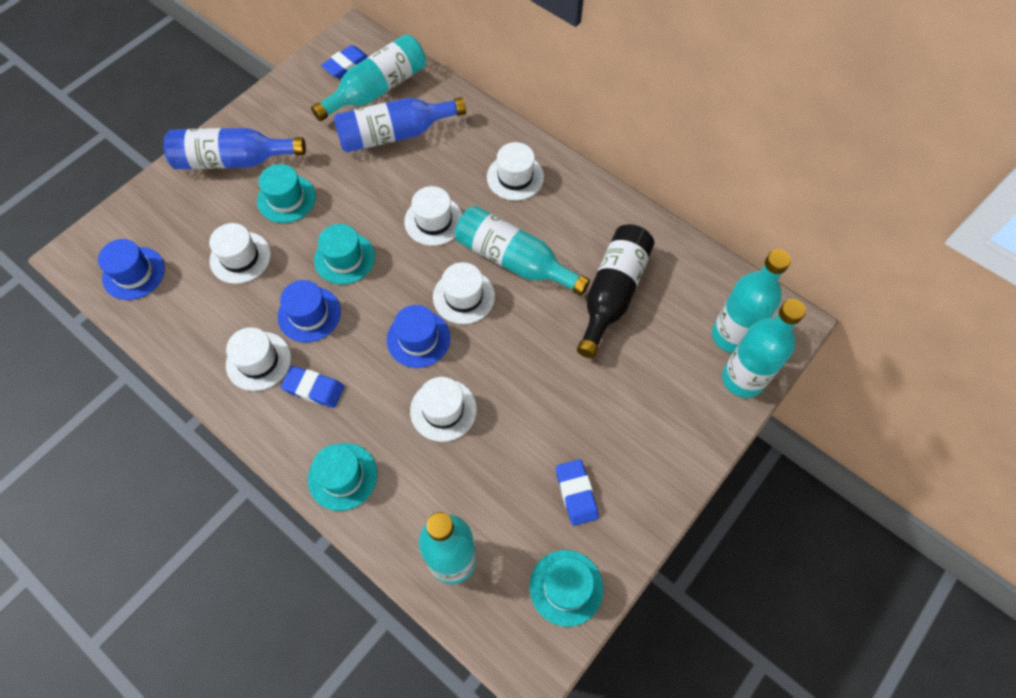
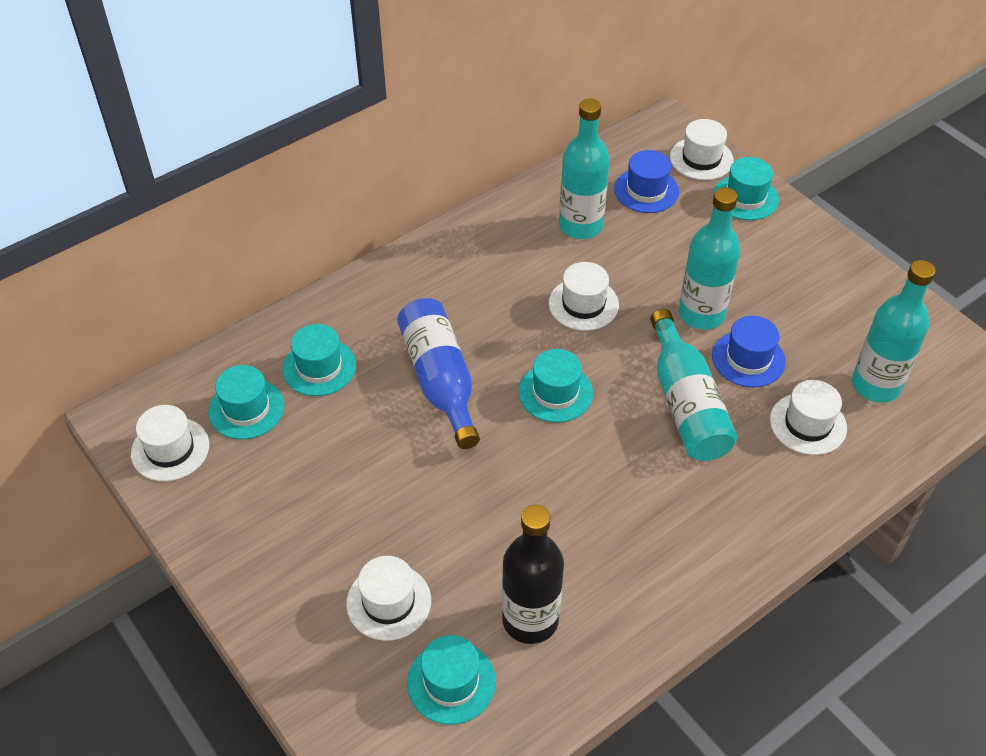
blue bottle: [163,128,306,169] [334,97,466,153] = 2 -> [397,298,480,449] = 1
blue eraser: [281,366,344,408] [321,45,369,78] [556,459,598,526] = 3 -> none = 0
blue hat: [98,239,165,300] [278,280,341,342] [387,305,451,368] = 3 -> [614,150,679,213] [712,316,786,388] = 2
turquoise bottle: [311,34,426,121] [419,512,477,584] [455,206,590,296] [712,249,791,353] [722,299,806,398] = 5 -> [559,98,610,239] [650,309,737,461] [678,187,740,330] [852,260,936,403] = 4
turquoise hat: [257,164,316,223] [308,443,377,511] [314,224,375,285] [530,550,603,627] = 4 -> [208,365,284,440] [282,324,356,396] [407,635,496,725] [518,349,593,423] [713,157,779,220] = 5
white hat: [209,223,271,284] [226,327,291,391] [404,186,462,246] [410,377,477,442] [433,262,495,324] [487,142,544,201] = 6 -> [131,405,209,481] [346,556,431,641] [549,262,619,331] [670,119,734,180] [770,380,847,455] = 5

